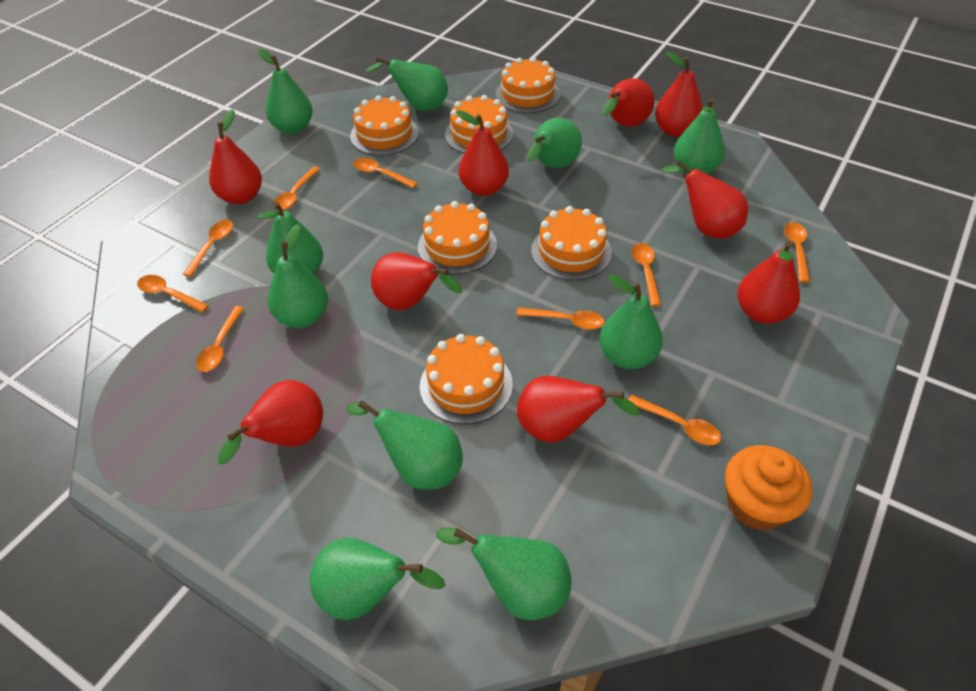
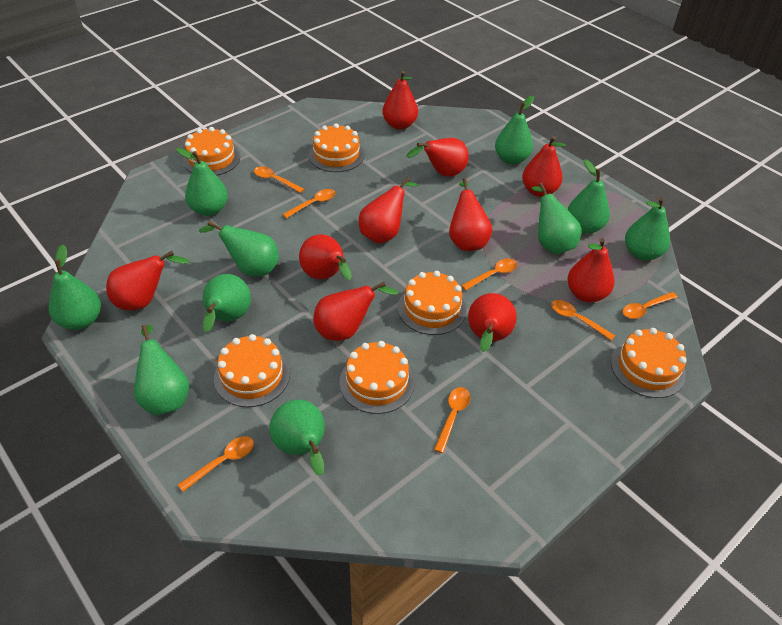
orange cupcake: [725,445,812,531] = 1 -> none = 0
orange spoon: [137,275,209,313] [183,220,233,277] [196,306,244,372] [274,166,320,210] [353,158,418,188] [516,307,604,330] [628,395,721,445] [631,243,661,306] [784,222,810,283] = 9 -> [178,436,254,492] [254,166,304,193] [282,189,336,218] [434,387,471,453] [461,259,518,291] [551,300,615,341] [622,292,678,319] = 7
red pear: [209,109,262,204] [218,380,323,464] [371,252,462,310] [456,110,509,196] [517,376,641,443] [602,78,655,127] [655,51,703,137] [662,160,748,239] [737,241,800,324] = 9 -> [106,251,190,310] [299,234,352,280] [313,282,399,341] [359,177,418,244] [382,71,418,130] [407,138,469,177] [449,178,492,251] [468,293,517,352] [522,136,566,197] [567,238,614,302] = 10

